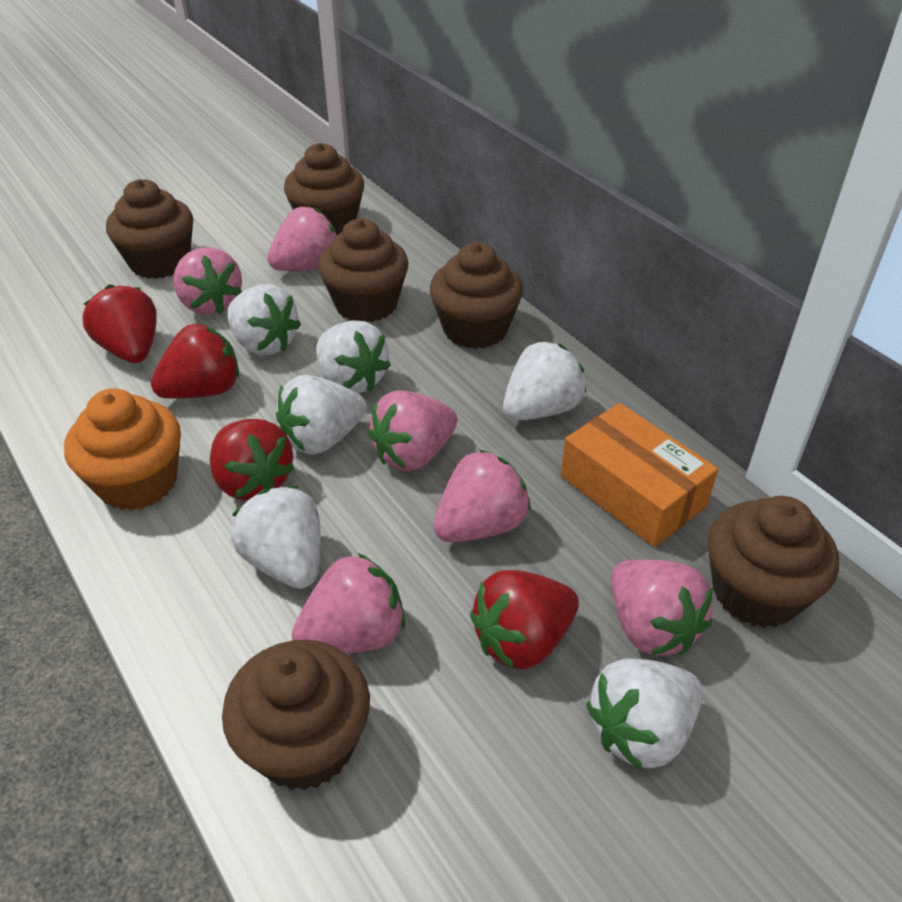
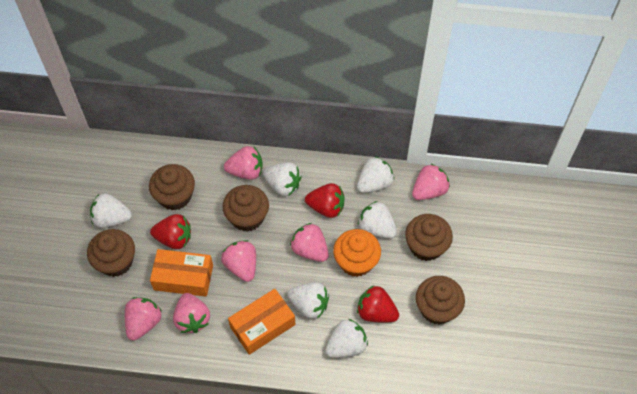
brown cupcake: [106,179,193,279] [222,640,370,790] [284,143,364,235] [318,219,409,322] [430,242,523,349] [708,496,839,628] = 6 -> [87,229,135,277] [149,164,195,211] [223,185,269,232] [405,214,453,261] [416,276,465,324] = 5
orange box: [561,403,718,547] = 1 -> [150,249,213,297] [228,289,295,355] = 2
red strawberry: [83,284,157,363] [151,324,239,399] [210,419,295,501] [470,570,579,670] = 4 -> [150,214,191,249] [305,183,344,218] [357,286,399,323] = 3

